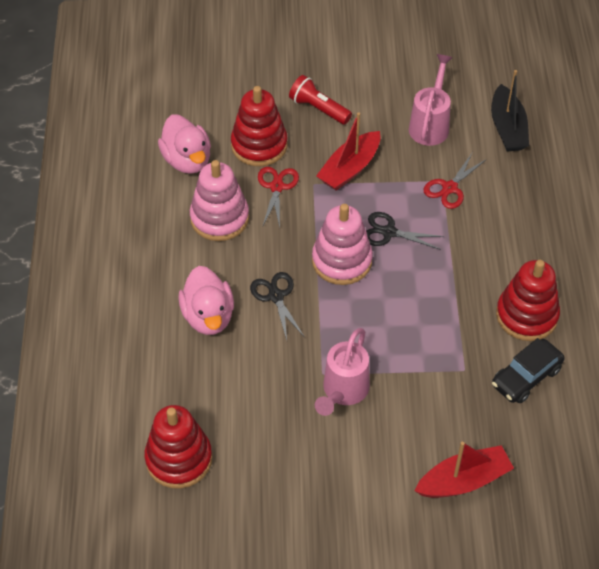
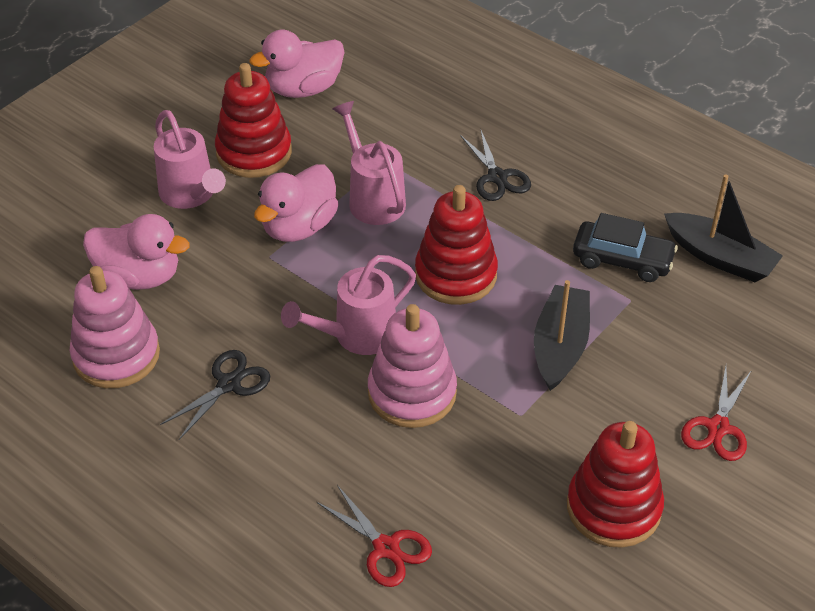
black boat: [491,70,529,151] = 1 -> [534,280,590,391] [664,174,783,282] = 2
pink duck: [158,114,211,174] [178,266,234,335] = 2 -> [83,214,190,290] [249,30,345,98] [254,164,339,242] = 3
pink watering can: [315,328,370,416] [409,54,453,146] = 2 -> [154,110,226,209] [281,255,416,355] [333,101,406,225] = 3
red boat: [316,112,380,191] [414,442,514,498] = 2 -> none = 0
red flashlight: [289,75,352,125] = 1 -> none = 0

